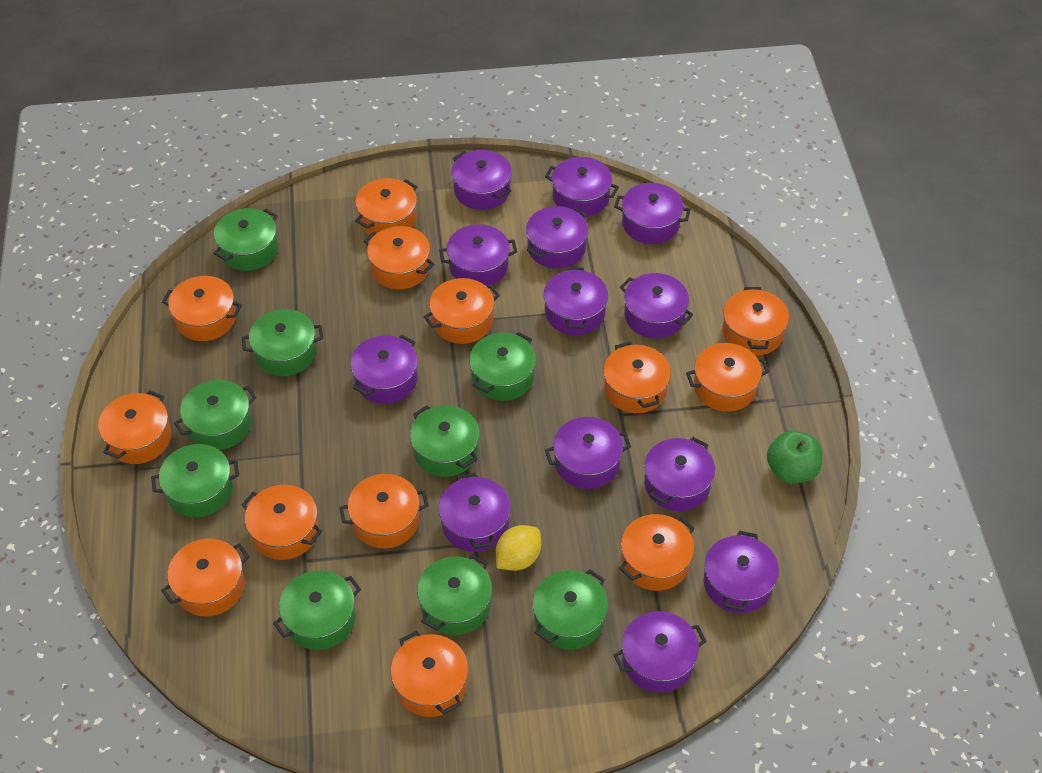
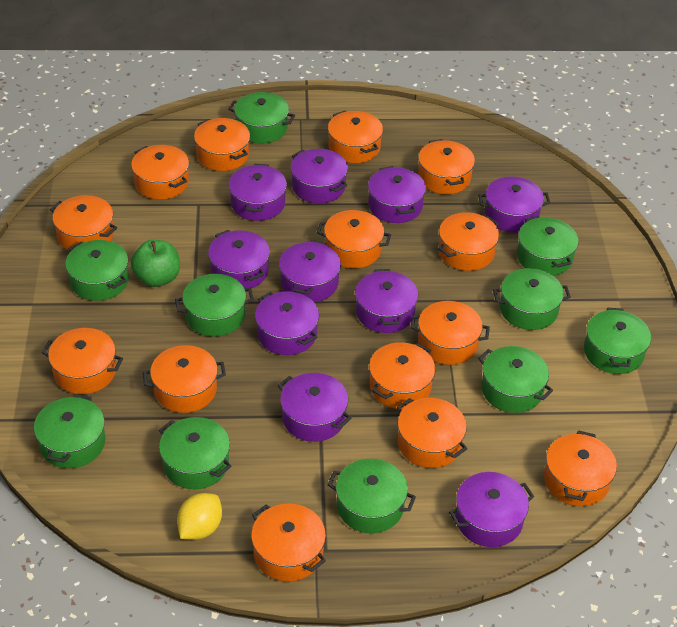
green pot: [151,444,239,517] [174,380,257,450] [213,208,278,271] [242,309,323,376] [273,571,361,650] [410,405,480,477] [417,554,492,635] [469,332,536,401] [533,569,608,649] = 9 -> [34,394,105,468] [65,240,129,301] [159,417,232,489] [175,274,254,337] [228,92,295,144] [327,459,416,533] [478,346,553,413] [493,268,571,330] [517,216,579,276] [584,308,651,374] = 10
orange pot: [98,390,171,464] [161,539,250,616] [162,276,242,341] [242,485,322,560] [339,474,428,549] [355,178,418,235] [364,226,434,289] [391,631,468,717] [424,278,500,344] [603,341,671,413] [619,514,695,591] [686,343,769,412] [722,287,789,356] = 13 -> [42,328,123,394] [50,195,117,250] [131,145,189,200] [143,345,226,413] [194,118,250,171] [251,504,326,582] [317,210,391,268] [328,111,383,163] [369,342,436,409] [397,398,467,468] [410,301,490,365] [418,139,475,194] [438,212,499,271] [544,430,617,506] = 14
purple pot: [351,335,418,404] [439,224,517,286] [439,473,511,552] [452,150,512,210] [526,206,588,269] [543,267,608,335] [545,157,619,217] [545,417,631,489] [613,611,706,693] [614,183,691,244] [620,273,693,339] [644,437,715,511] [703,530,779,613] = 13 -> [208,230,270,288] [229,164,287,221] [255,291,319,355] [278,373,351,442] [279,240,341,302] [291,149,348,203] [355,269,418,333] [368,166,426,223] [449,472,535,547] [478,177,550,233] = 10

